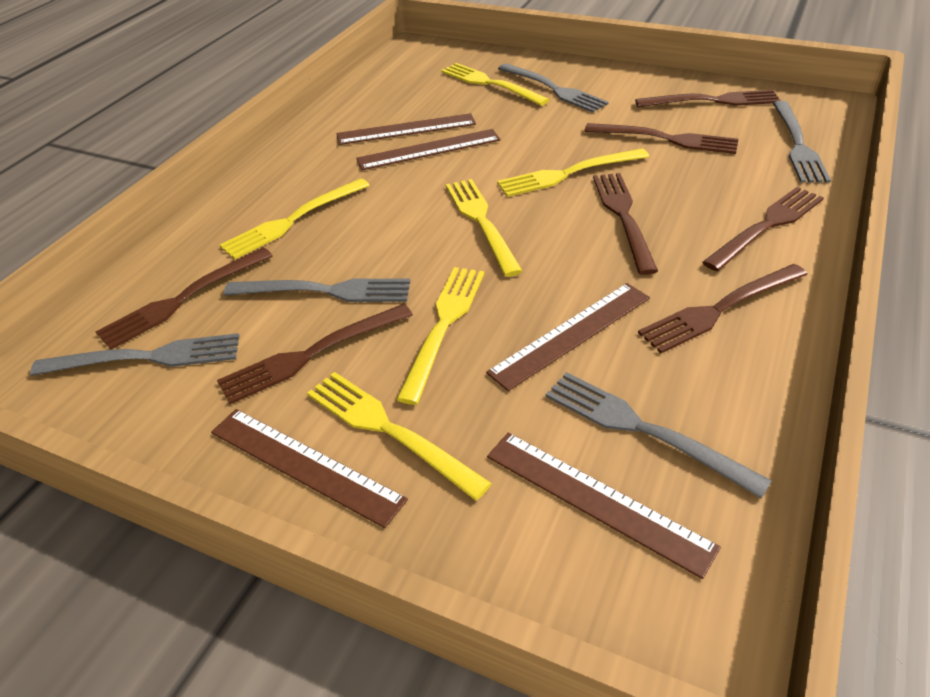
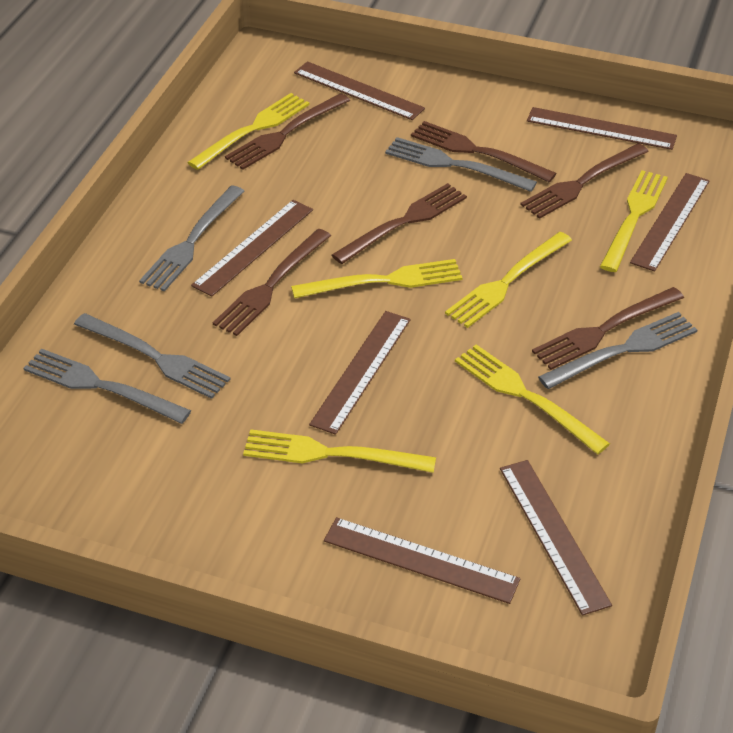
brown fork: [96,248,273,350] [217,304,413,404] [584,123,738,154] [593,173,658,275] [635,90,781,107] [638,264,807,353] [702,187,824,271] = 7 -> [213,229,331,336] [225,93,350,170] [332,183,467,264] [411,121,557,183] [520,143,649,219] [532,287,684,370] = 6
brown ruler: [211,409,408,528] [337,113,476,145] [356,129,501,170] [486,283,650,391] [487,432,721,579] = 5 -> [191,200,313,297] [294,61,425,120] [309,311,411,435] [324,517,520,604] [500,460,612,616] [527,107,677,150] [630,173,710,272] = 7

